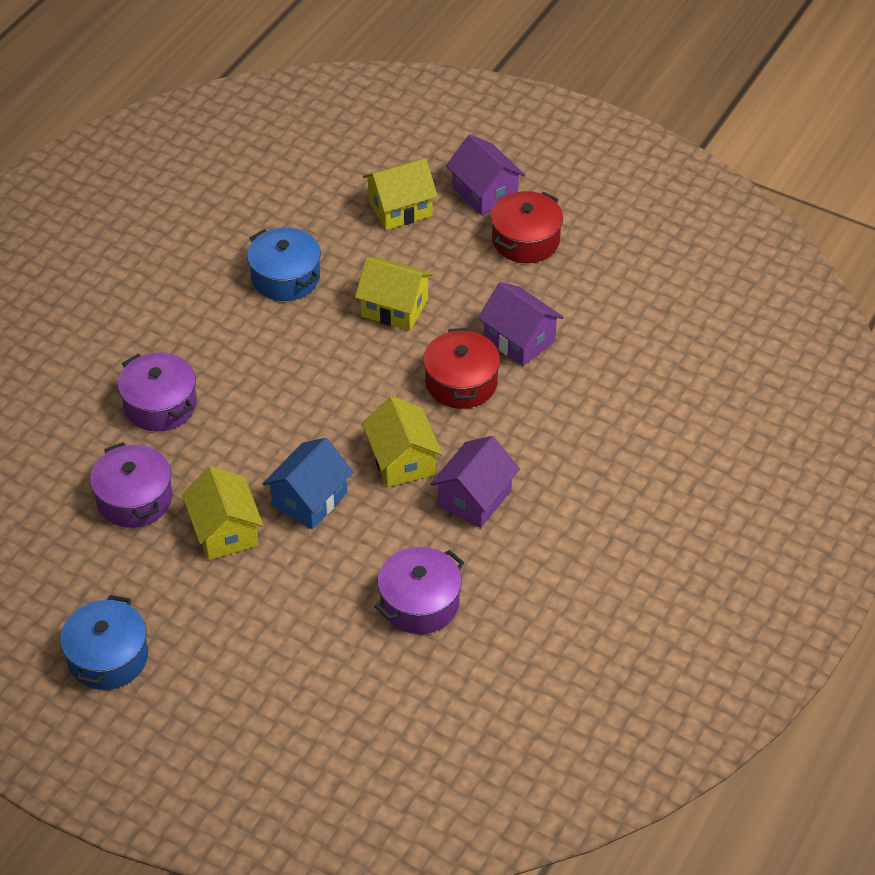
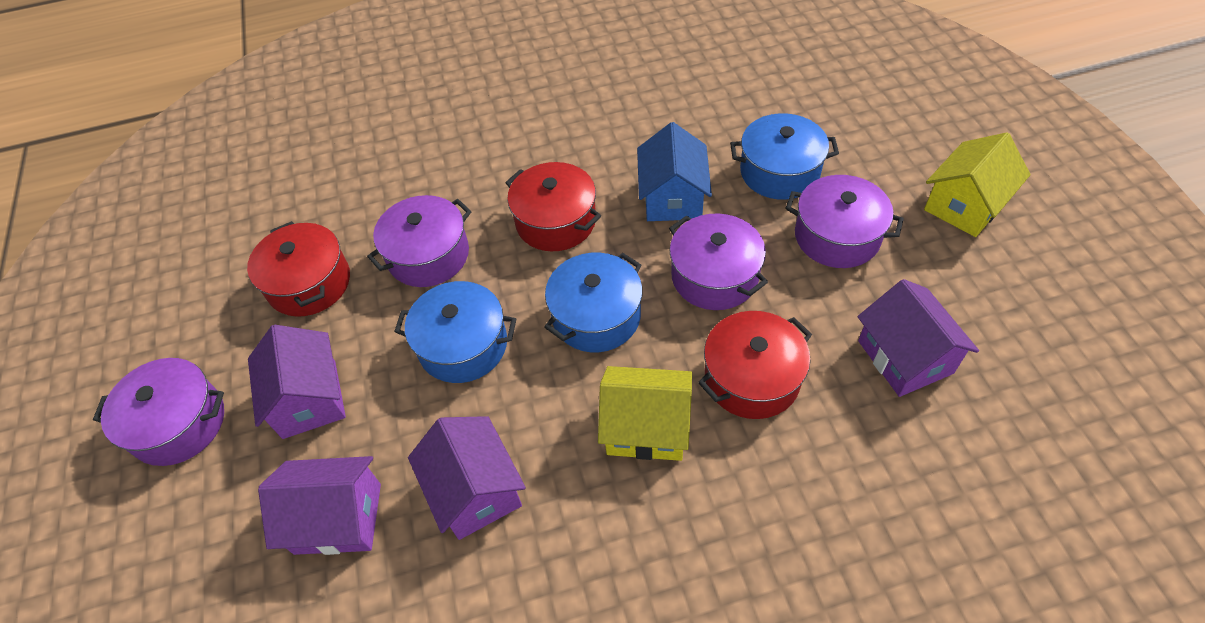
blue pot: [60,595,148,690] [247,228,321,301] = 2 -> [394,281,516,383] [545,253,643,352] [730,113,839,200] = 3
purple house: [431,436,520,528] [446,134,525,216] [478,282,564,366] = 3 -> [248,325,346,439] [258,456,381,555] [408,416,526,540] [857,279,979,397] = 4
purple pot: [90,442,173,528] [118,352,197,431] [374,547,464,634] = 3 -> [93,358,224,466] [367,195,472,287] [669,213,768,310] [786,175,904,268] = 4
red pot: [423,328,500,409] [491,191,563,263] = 2 -> [247,221,350,317] [505,162,601,251] [698,311,812,419] = 3
yellow house: [182,466,263,560] [355,257,433,331] [362,396,442,487] [363,158,438,230] = 4 -> [598,366,692,461] [924,132,1031,237] = 2

